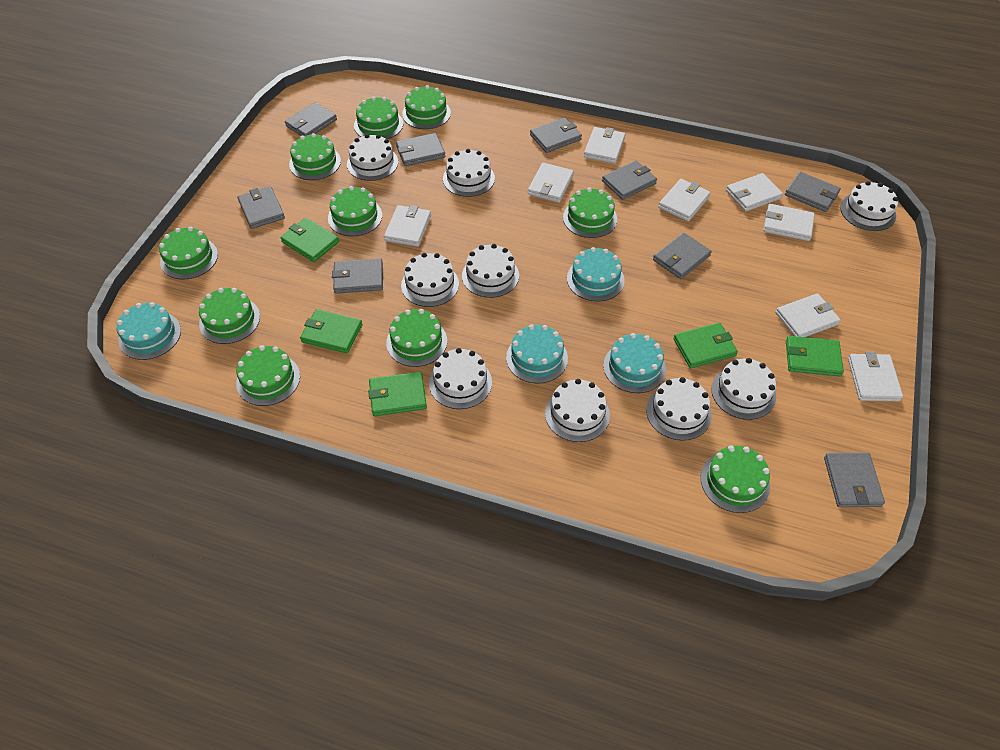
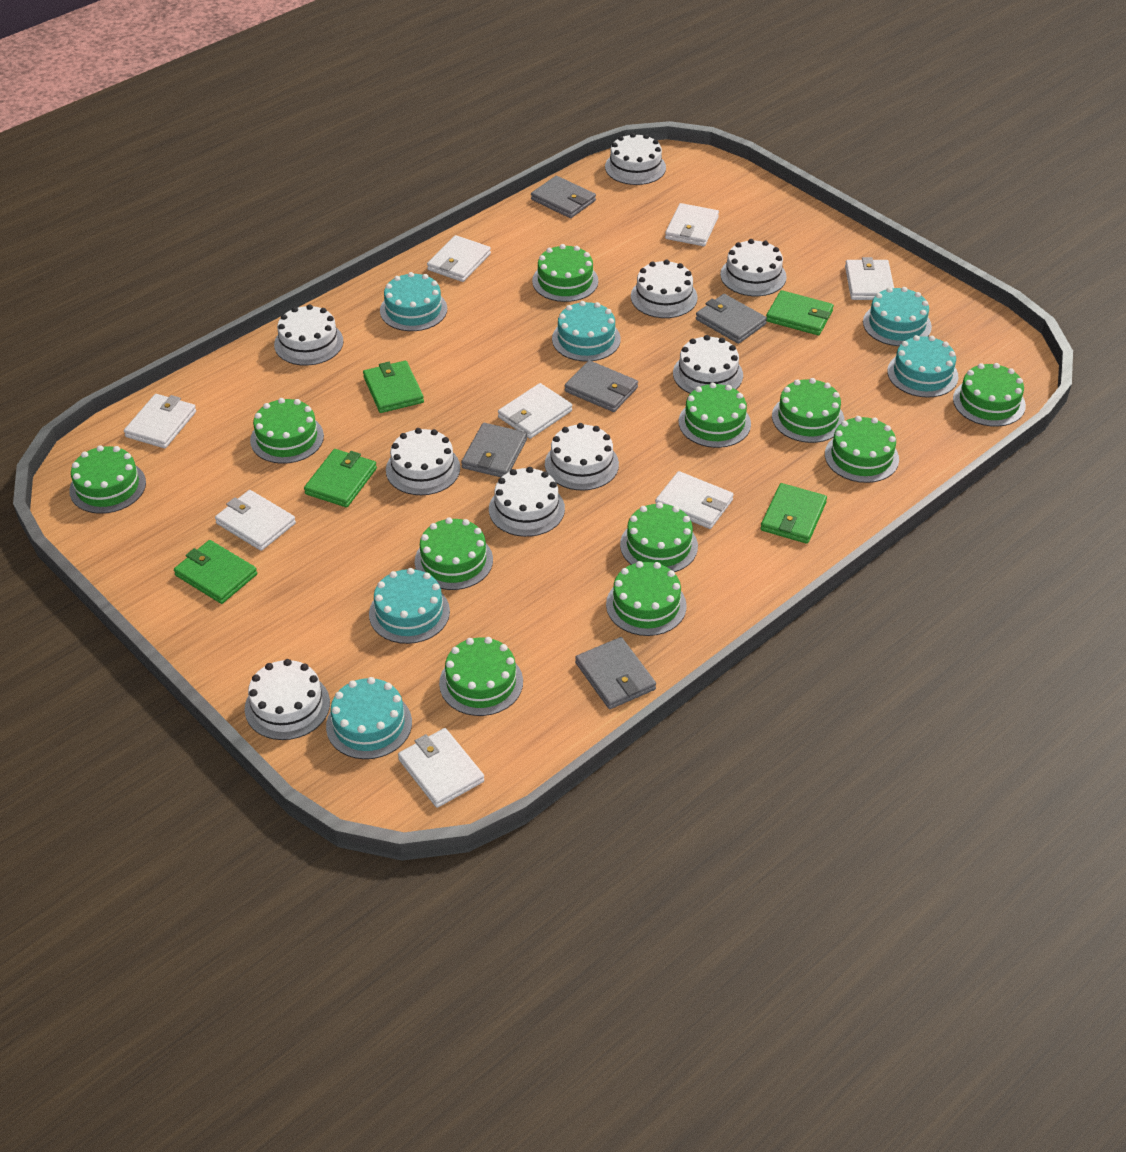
green cake: [159,227,218,280] [199,288,260,344] [236,345,300,406] [289,133,341,180] [328,186,382,236] [354,96,403,139] [386,309,447,367] [402,85,451,129] [563,187,617,238] [701,446,770,513] = 10 -> [69,445,146,514] [250,398,324,464] [414,517,493,590] [439,637,523,716] [532,244,598,302] [606,561,687,636] [620,502,698,572] [679,382,751,448] [772,378,844,443] [825,416,899,483] [953,363,1026,427] = 11
grey wallet: [238,186,285,229] [285,102,337,136] [332,258,383,294] [396,133,445,166] [530,117,582,153] [602,160,657,200] [653,233,712,279] [785,172,841,212] [824,453,885,507] = 9 -> [461,423,527,477] [531,176,596,218] [565,360,638,412] [575,637,656,709] [696,294,767,344] = 5
turquoise cake: [117,302,181,360] [506,325,568,384] [567,247,625,301] [603,333,666,393] = 4 -> [326,677,412,759] [369,568,450,644] [380,272,447,331] [552,301,621,362] [863,287,932,346] [887,335,958,397] = 6

